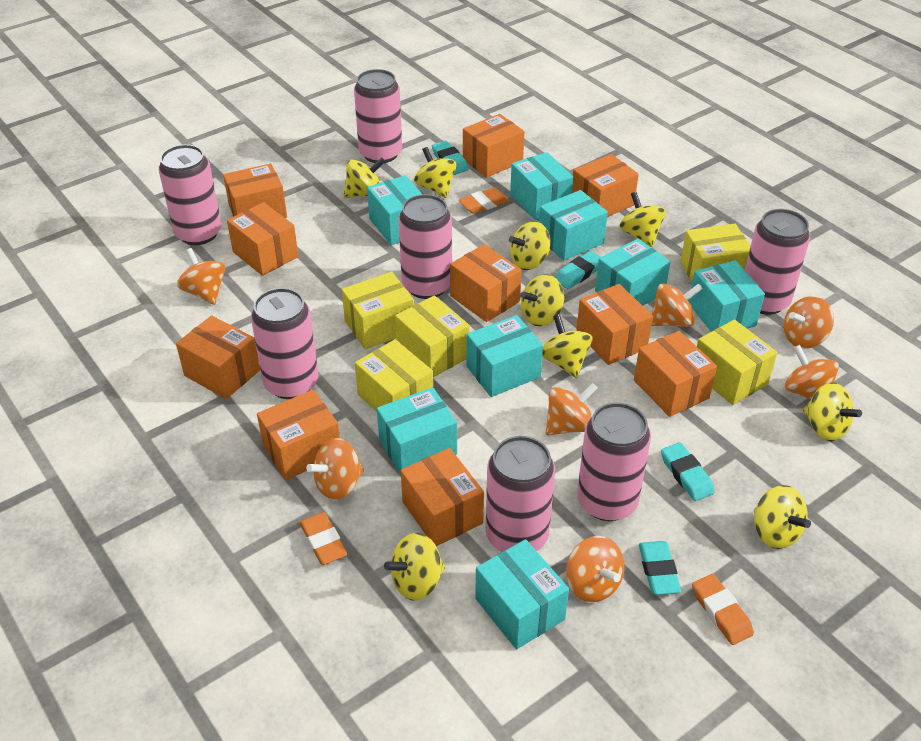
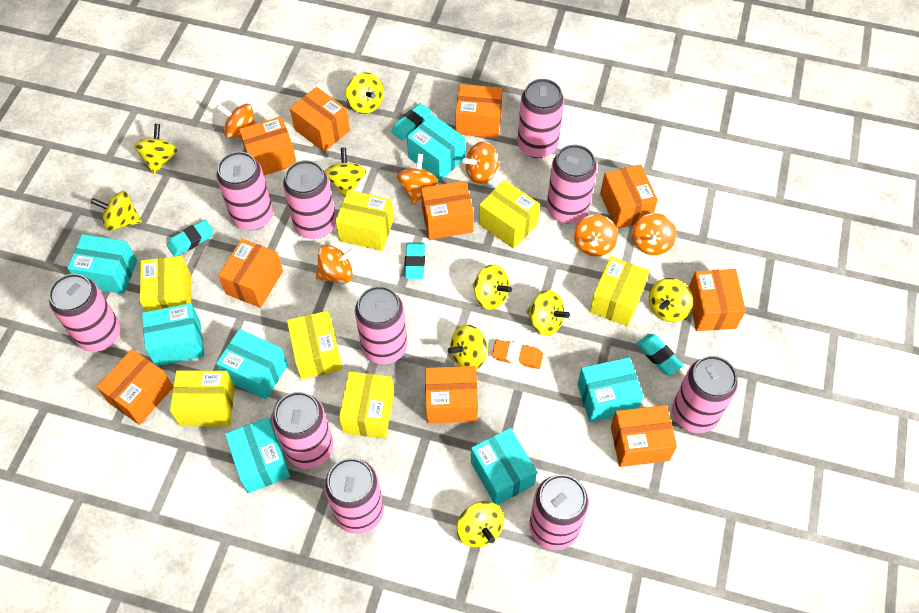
orange eraser: [299,512,347,565] [459,188,509,214] [692,574,754,645] = 3 -> [492,340,543,369] = 1
orange spinning top: [177,248,225,305] [306,438,364,500] [546,383,598,435] [566,536,625,602] [652,283,703,327] [784,296,834,349] [785,345,839,400] = 7 -> [217,104,256,138] [316,245,356,284] [396,154,438,205] [462,142,500,184] [574,215,618,257] [632,213,677,255] = 6
pink can: [159,144,222,245] [251,288,319,399] [354,69,402,163] [398,194,452,299] [486,436,555,552] [577,402,651,521] [745,209,810,315] = 7 -> [49,274,121,352] [216,151,273,230] [272,392,333,469] [283,160,336,239] [324,458,384,534] [355,286,407,364] [517,79,564,158] [529,474,589,550] [547,145,597,224] [672,356,738,433] = 10
turquoise box: [367,175,422,245] [377,387,457,475] [466,315,543,397] [475,539,569,649] [510,152,573,220] [539,190,608,261] [595,239,670,306] [689,260,765,332] = 8 -> [67,234,137,294] [142,303,204,366] [216,329,288,399] [225,417,290,493] [407,114,465,181] [471,428,537,505] [577,357,643,422] = 7
yellow box: [342,272,414,349] [355,339,433,412] [395,295,470,377] [680,224,751,282] [697,320,777,405] = 5 -> [140,256,191,312] [170,370,235,427] [287,311,342,379] [335,190,394,251] [339,371,394,439] [479,180,540,249] [590,256,650,327] = 7

